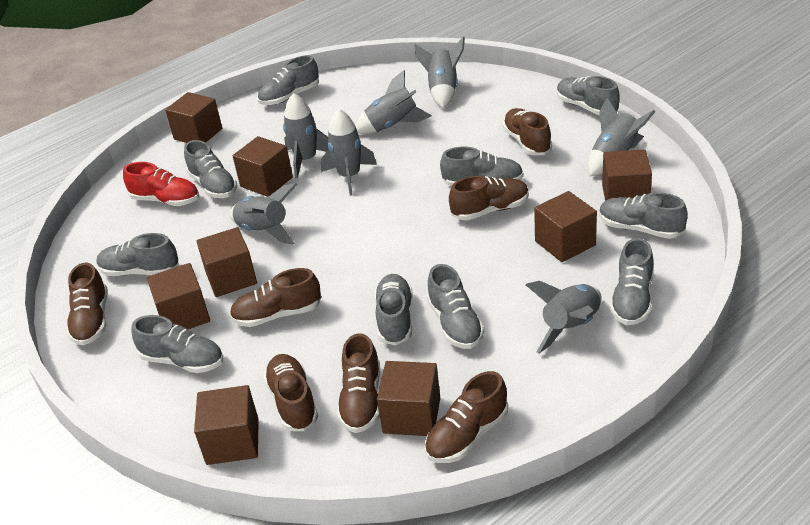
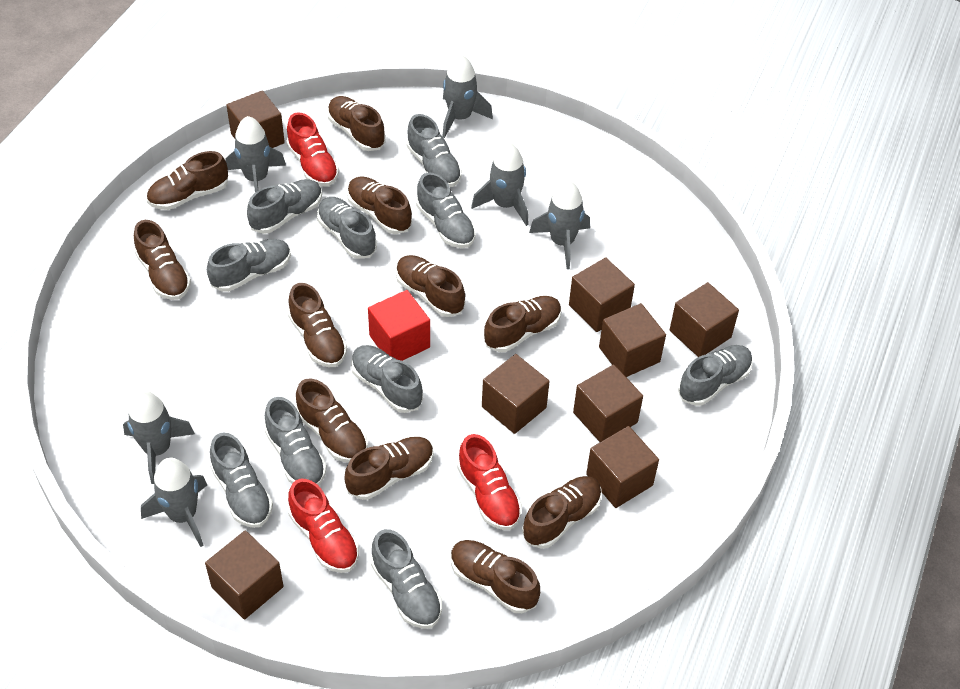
brown shoe: [67,263,108,345] [230,268,321,327] [263,354,318,431] [337,333,380,433] [425,371,508,463] [449,176,529,220] [502,108,552,155] = 7 -> [134,220,191,300] [146,151,228,210] [288,283,347,367] [296,379,368,462] [327,96,386,151] [344,437,434,500] [347,177,412,234] [396,255,465,317] [451,540,540,613] [484,296,562,352] [522,476,602,549] = 11
grey rocket: [230,183,297,245] [283,93,328,178] [321,108,377,196] [355,70,432,134] [414,37,465,108] [526,281,602,353] [588,98,656,176] = 7 -> [123,390,195,484] [141,458,207,547] [226,116,286,192] [442,55,493,138] [471,143,529,226] [529,181,590,269] = 6
red cube: none = 0 -> [368,290,430,361] = 1
red shoe: [123,162,199,206] = 1 -> [286,112,339,187] [288,479,359,573] [457,434,522,530] = 3

